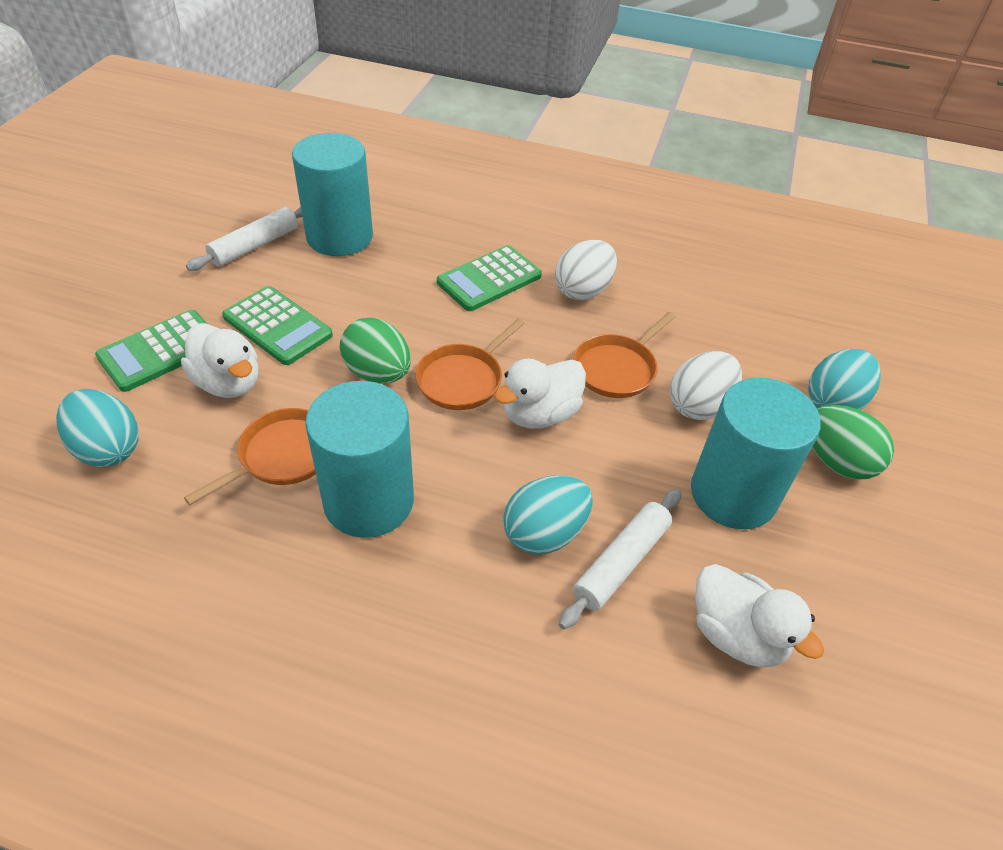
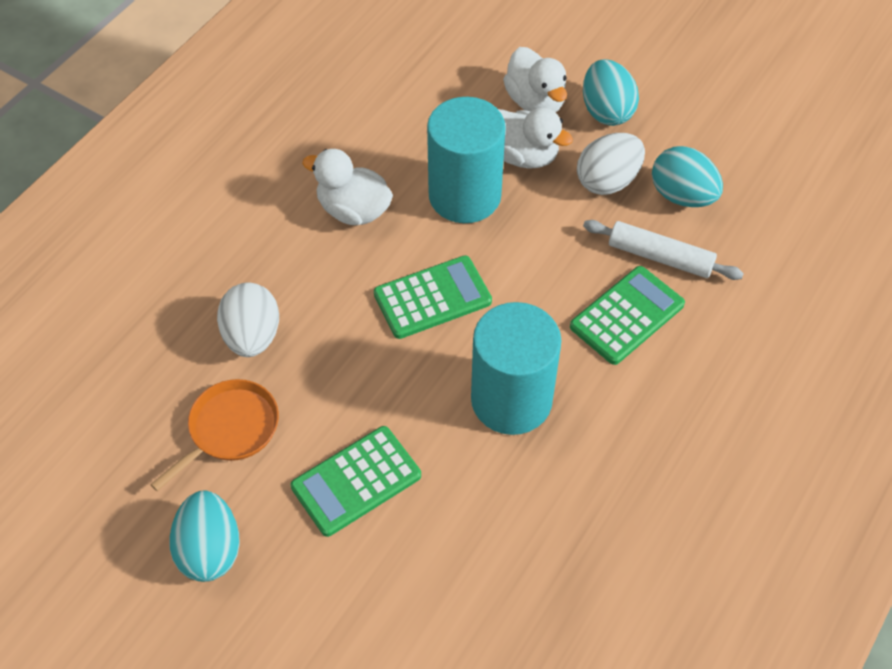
green egg: [340,317,411,384] [812,405,894,480] = 2 -> none = 0
orange pan: [184,408,316,505] [415,318,525,410] [573,312,676,398] = 3 -> [150,379,279,491] = 1
turquoise cylinder: [292,133,373,256] [305,381,414,538] [691,378,821,529] = 3 -> [427,97,506,223] [471,302,562,435] = 2
white rolling pin: [186,207,302,271] [559,489,681,629] = 2 -> [583,220,744,280] = 1

